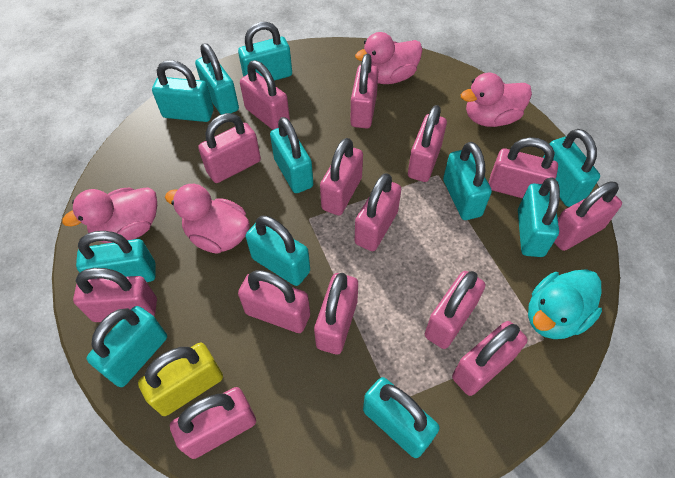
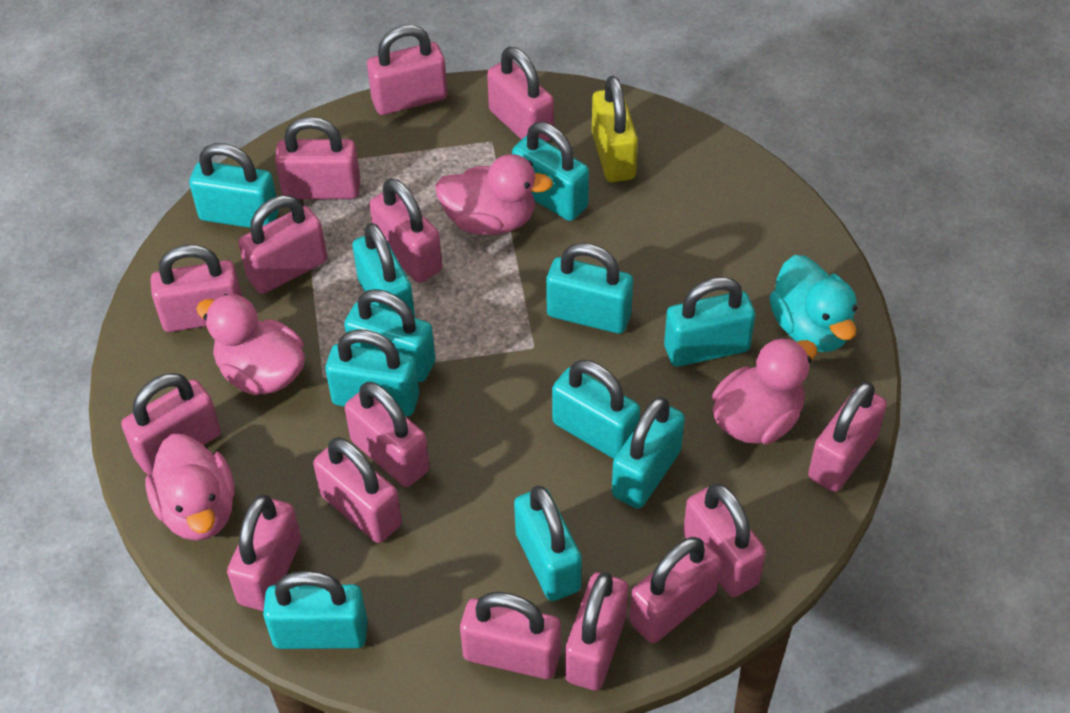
pink padlock: [73,268,157,322] [170,387,256,459] [198,113,261,183] [238,270,310,333] [240,60,290,130] [314,273,358,354] [320,138,363,215] [350,53,378,129] [355,173,401,251] [408,105,447,182] [425,271,485,349] [452,321,527,396] [489,137,558,198] [554,182,622,251] = 14 -> [121,373,221,475] [151,245,242,332] [227,495,301,611] [238,195,327,294] [275,117,360,199] [313,437,402,543] [345,382,430,487] [367,25,447,115] [369,178,442,283] [460,592,561,679] [487,47,554,142] [565,572,628,691] [629,537,721,643] [683,484,766,597] [808,382,887,492] = 15

